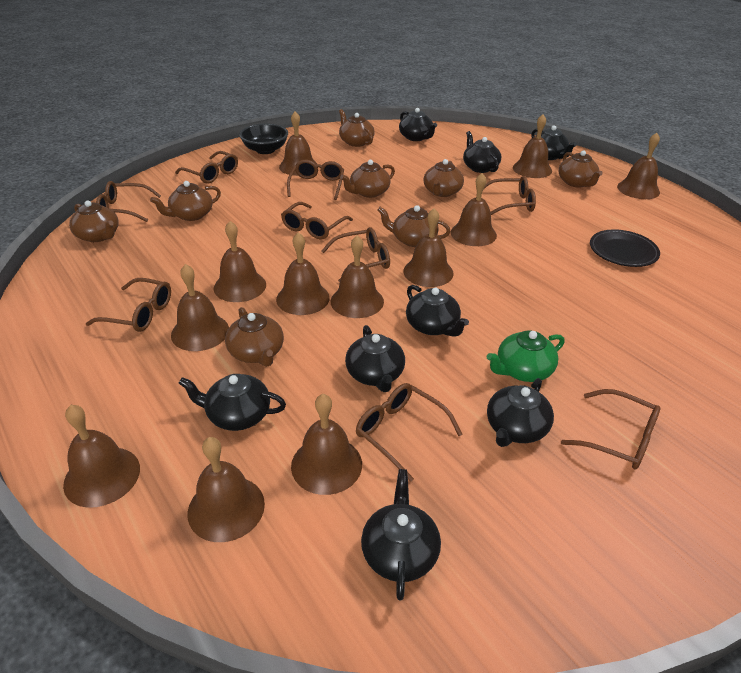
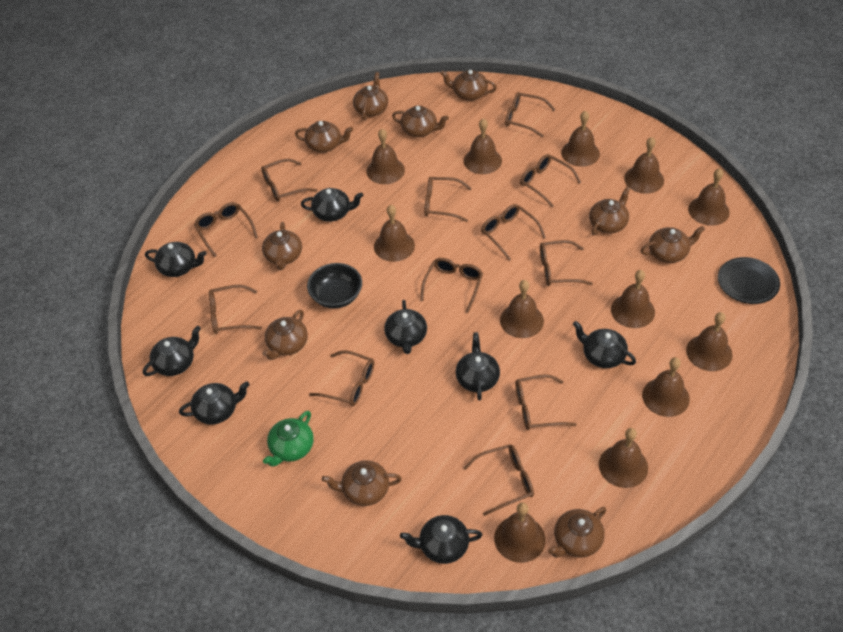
brown glasses: [86,278,171,332] [96,181,161,222] [175,151,238,183] [281,202,353,239] [287,160,344,200] [321,227,390,282] [356,383,463,482] [484,176,536,215] [561,389,660,469] = 9 -> [194,202,258,257] [209,285,262,334] [261,159,317,202] [309,350,374,406] [420,258,483,313] [425,177,472,222] [464,444,534,516] [481,204,546,261] [505,92,556,138] [515,374,577,430] [520,154,581,208] [540,240,593,286] = 12
brown teapot: [69,200,119,242] [150,181,221,221] [225,307,284,367] [339,109,375,147] [340,160,395,198] [377,205,450,247] [423,159,464,197] [559,150,603,187] = 8 -> [262,222,302,270] [262,310,308,360] [295,121,353,152] [322,460,402,506] [353,72,388,120] [392,106,449,137] [440,70,497,101] [548,507,606,558] [589,186,630,235] [641,226,705,263] = 10

